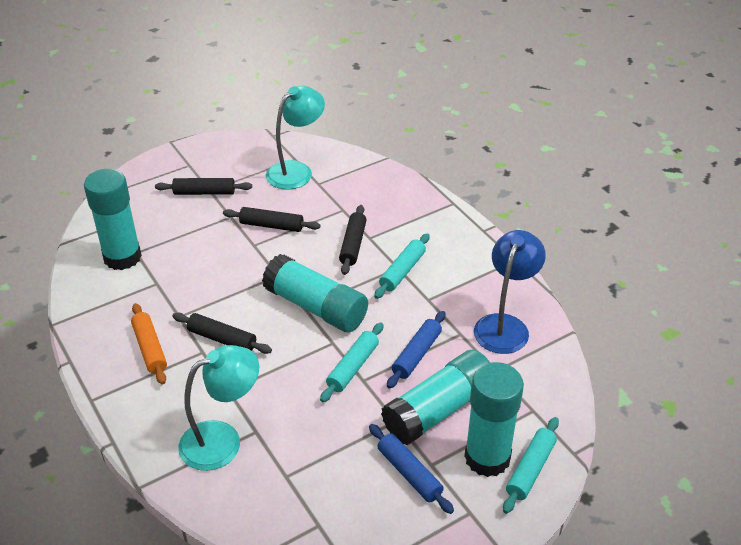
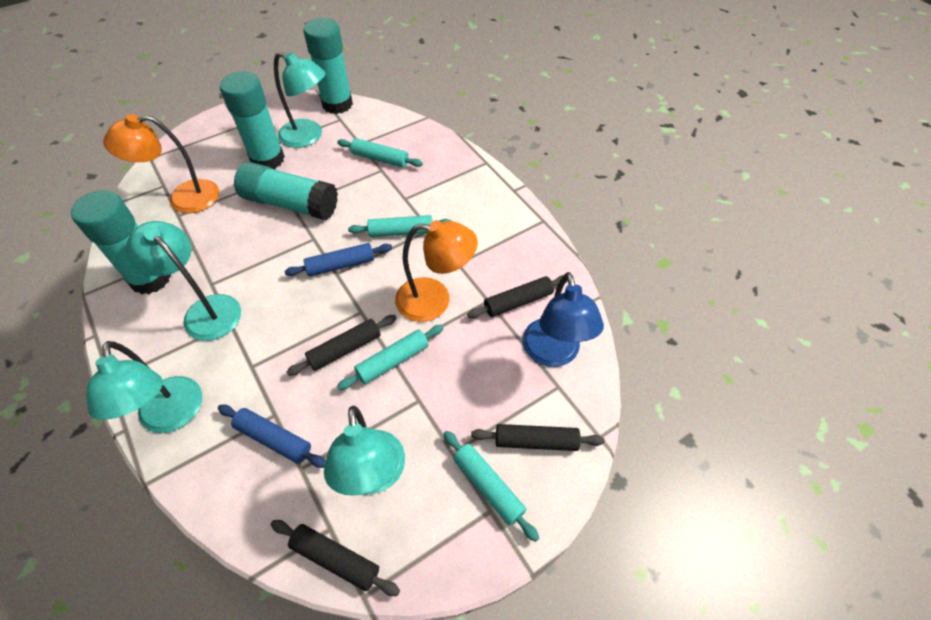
orange lamp: none = 0 -> [103,114,219,213] [395,220,478,322] = 2
orange rolling pin: [131,303,167,385] = 1 -> none = 0
turquoise lamp: [178,345,259,471] [266,86,325,190] = 2 -> [86,341,202,433] [126,221,241,341] [274,52,326,148] [324,406,405,496] = 4
turquoise rolling pin: [320,323,384,402] [374,233,430,299] [503,417,559,514] = 3 -> [337,138,423,167] [337,325,444,390] [348,215,451,237] [444,431,539,542] = 4

